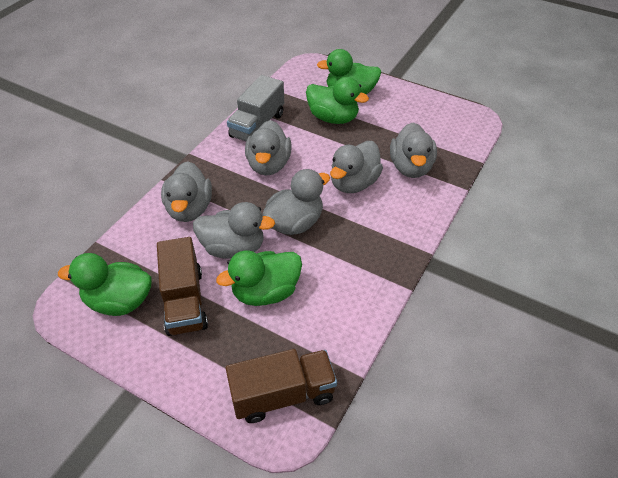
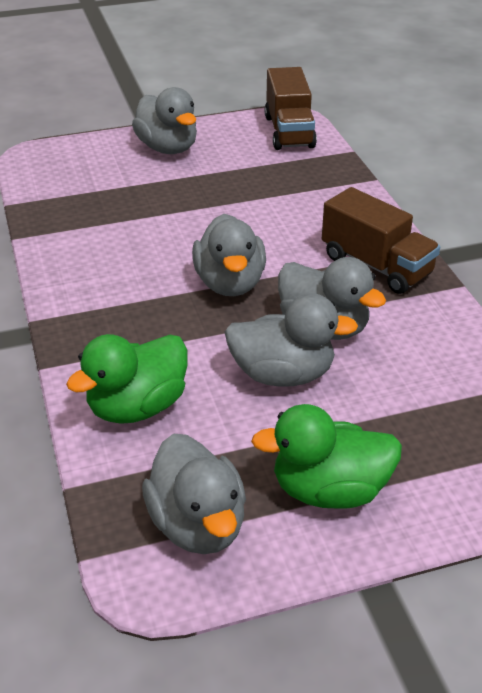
green duck: [58,253,152,316] [216,250,302,306] [306,77,369,124] [317,49,381,95] = 4 -> [66,334,187,424] [251,404,402,509] = 2
grey duck: [161,161,212,222] [193,202,275,259] [245,120,292,175] [262,169,330,235] [330,141,383,193] [390,122,437,178] = 6 -> [132,87,197,154] [142,434,246,554] [192,214,266,296] [225,293,358,387] [278,257,386,340] = 5
grey truck: [227,75,284,141] = 1 -> none = 0

